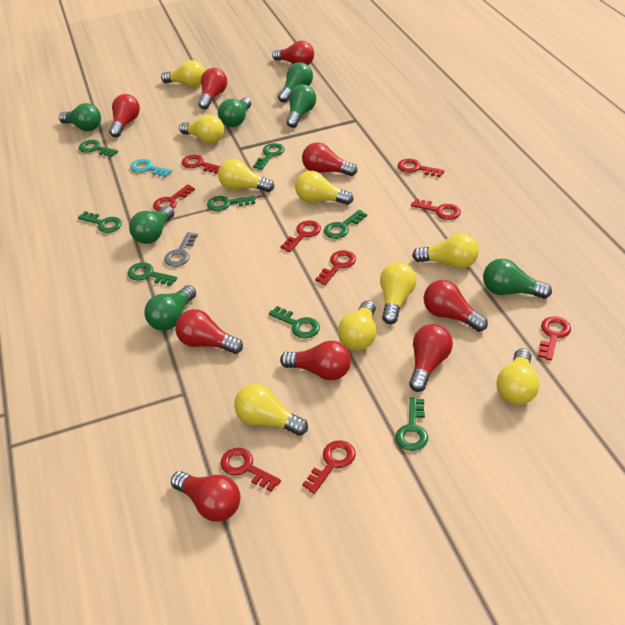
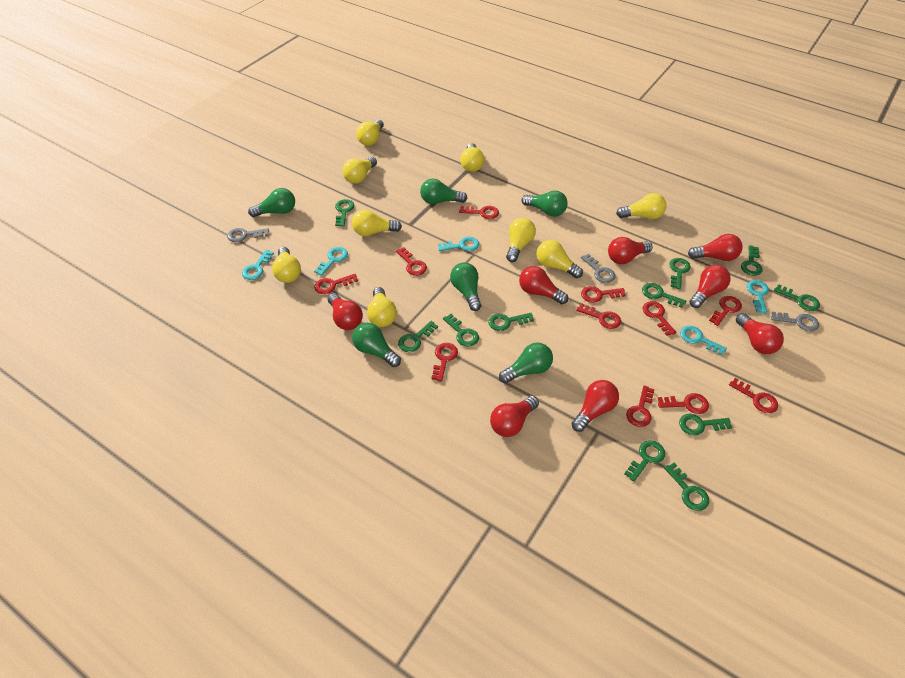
green key: [78,211,122,233] [79,140,118,157] [128,262,177,286] [207,196,256,211] [253,143,285,170] [269,306,320,338] [324,210,367,239] [396,397,428,451] = 8 -> [335,199,354,227] [398,321,438,352] [443,314,479,347] [488,313,534,331] [624,440,665,482] [642,283,686,308] [664,463,709,511] [669,258,691,289] [679,414,732,435] [741,245,763,276] [774,284,820,311] = 11
green light bulb: [59,103,101,131] [129,206,175,244] [144,285,196,331] [218,98,251,127] [278,62,313,103] [286,84,316,128] [483,259,552,299] = 7 -> [248,188,295,217] [352,323,401,367] [420,179,467,204] [450,262,481,311] [499,342,553,383] [521,190,568,217] = 6
grey key: [164,232,198,267] = 1 -> [227,228,269,242] [581,254,616,283] [771,312,819,331] = 3
red key: [153,184,195,211] [182,155,220,174] [220,448,281,492] [280,220,321,252] [302,440,356,494] [315,250,356,285] [398,159,445,177] [411,199,461,220] [538,316,571,360] = 9 -> [314,274,358,294] [396,247,427,276] [431,343,458,382] [459,206,499,219] [576,303,621,329] [581,286,626,303] [626,385,655,427] [643,301,676,336] [658,393,709,414] [709,296,742,326] [729,378,778,413] = 11
red light bulb: [109,94,140,137] [171,471,241,522] [175,309,243,354] [198,68,227,109] [272,41,314,65] [280,341,351,380] [302,143,357,176] [409,324,453,392] [424,280,488,332] = 9 -> [328,293,363,330] [490,396,539,437] [519,266,568,304] [571,380,619,432] [608,237,653,264] [688,234,743,261] [689,265,731,308] [736,313,784,354] = 8
turquoise key: [130,159,172,177] = 1 -> [242,250,274,280] [314,247,348,276] [438,237,479,251] [680,326,727,356] [747,280,769,314] = 5

